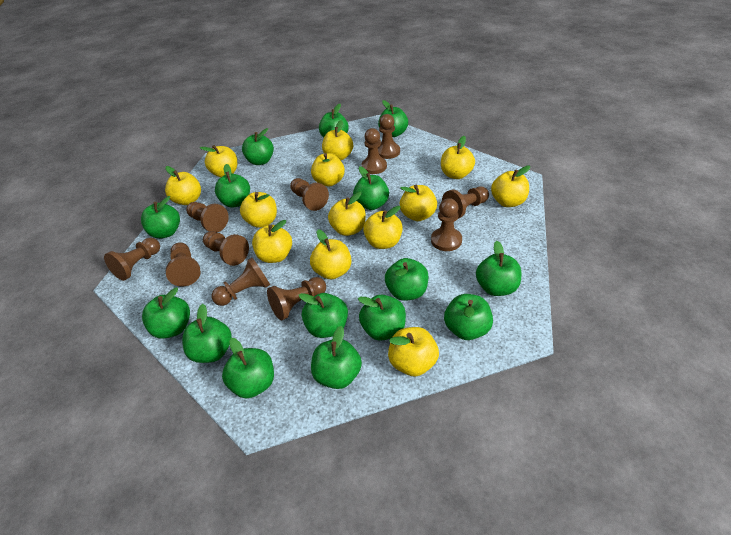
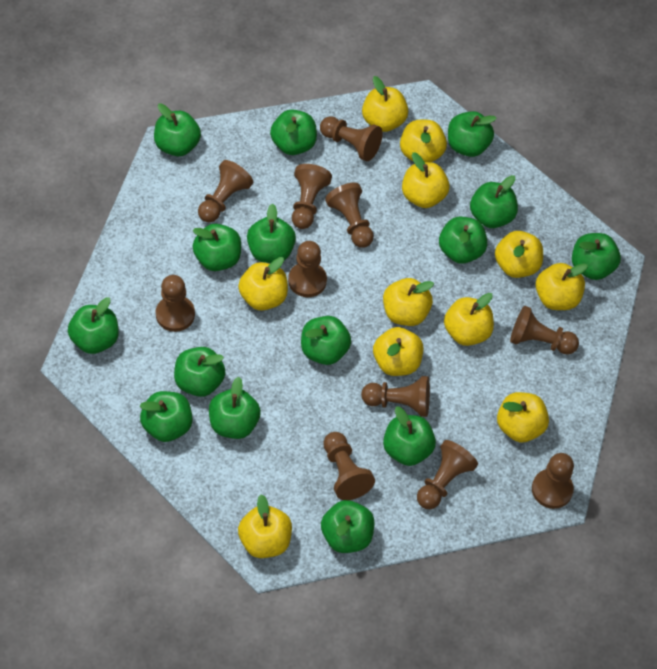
yellow apple: [165,166,201,205] [200,145,237,177] [240,192,277,228] [252,220,292,263] [310,229,351,279] [311,153,345,187] [322,120,353,160] [328,192,366,236] [363,206,403,249] [388,327,439,376] [399,185,437,221] [441,136,475,179] [491,166,530,207] = 13 -> [238,257,288,311] [238,494,292,558] [362,76,408,132] [373,327,423,376] [383,278,434,326] [400,119,447,162] [402,152,450,208] [444,293,494,346] [495,231,543,278] [497,392,549,442] [536,263,588,310] = 11

